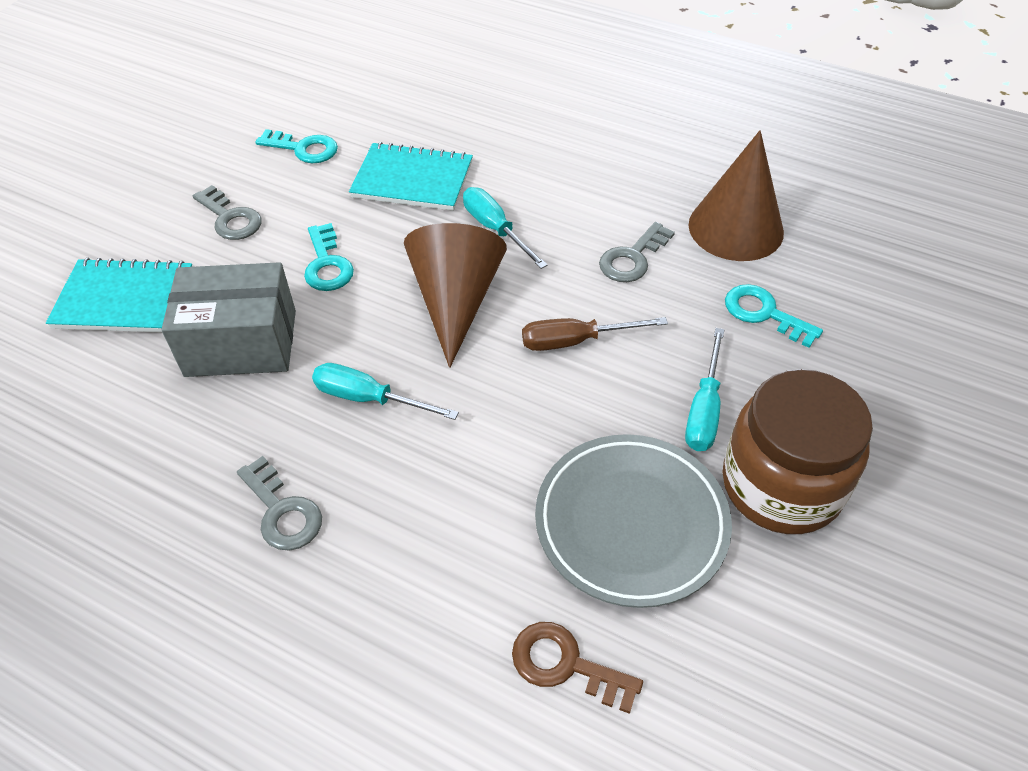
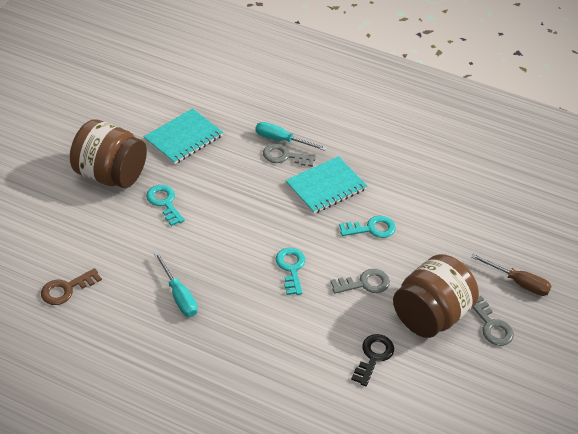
black key: none = 0 -> [351,334,394,386] = 1
brown cone: [404,223,507,368] [688,130,784,261] = 2 -> none = 0
brown jar: [723,369,873,534] = 1 -> [70,119,147,188] [393,254,479,338] = 2
grey box: [161,262,296,377] = 1 -> none = 0
grey plate: [535,434,732,608] = 1 -> none = 0
turquoise screwdriver: [312,363,459,420] [463,187,548,269] [685,328,724,451] = 3 -> [154,252,197,317] [255,122,326,151] = 2

